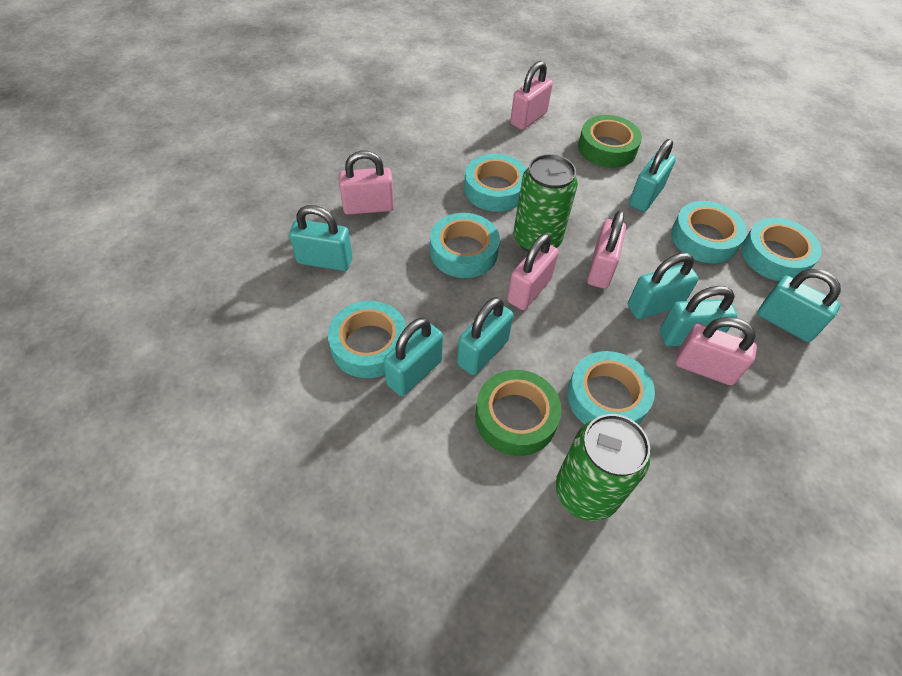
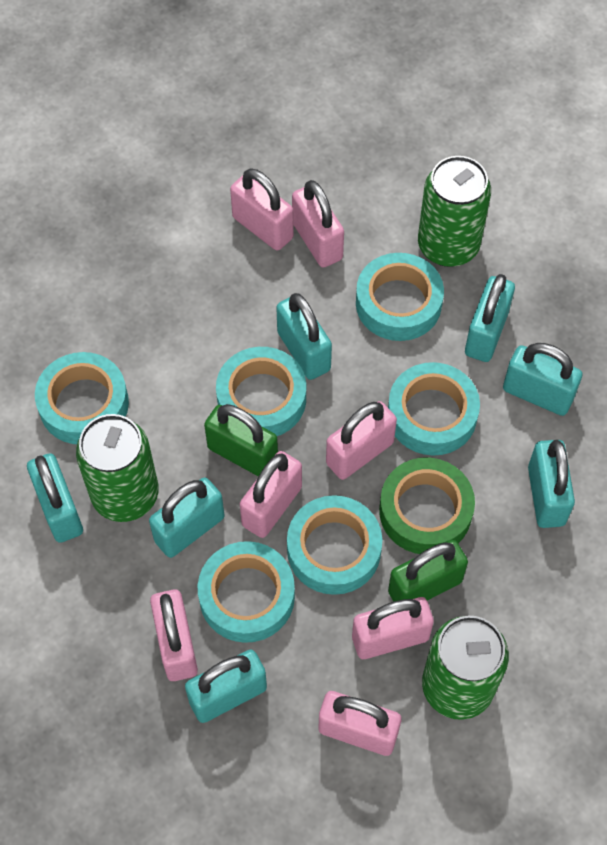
green can: [514,154,578,252] [556,414,650,521] = 2 -> [76,414,159,522] [418,156,491,267] [422,616,509,720] = 3
green padlock: none = 0 -> [204,404,278,477] [388,540,468,602] = 2
green tape: [475,370,562,456] [578,115,642,168] = 2 -> [379,457,475,554] = 1
pink padlock: [339,150,394,215] [507,233,559,310] [510,61,553,130] [587,210,626,289] [676,317,757,386] = 5 -> [150,589,198,681] [230,169,294,251] [240,451,302,538] [292,180,344,268] [318,691,401,756] [326,401,397,480] [352,597,434,659] = 7

